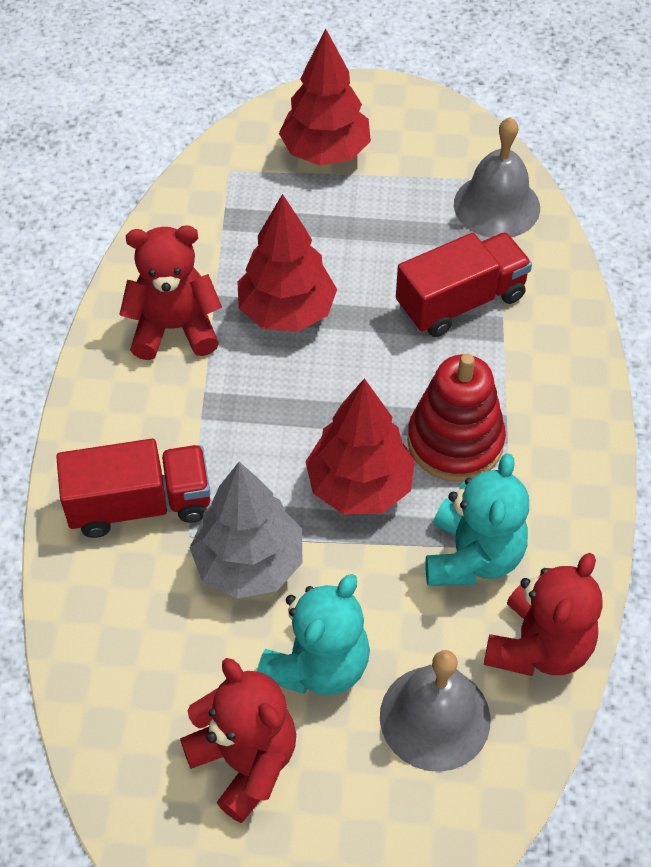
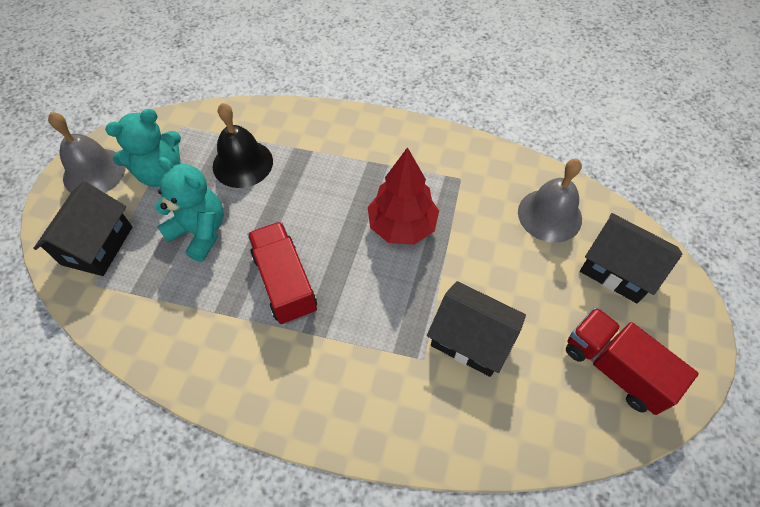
black bell: none = 0 -> [213,103,273,188] = 1
black house: none = 0 -> [33,181,132,276] [427,281,526,377] [580,213,682,303] = 3
grey tree: [190,462,303,598] = 1 -> none = 0
red stacking toy: [407,353,506,482] = 1 -> none = 0
red teddy bear: [119,225,222,360] [180,658,296,823] [484,553,603,676] = 3 -> none = 0
red tree: [237,194,337,332] [279,29,371,165] [305,378,415,514] = 3 -> [368,147,439,245] = 1

